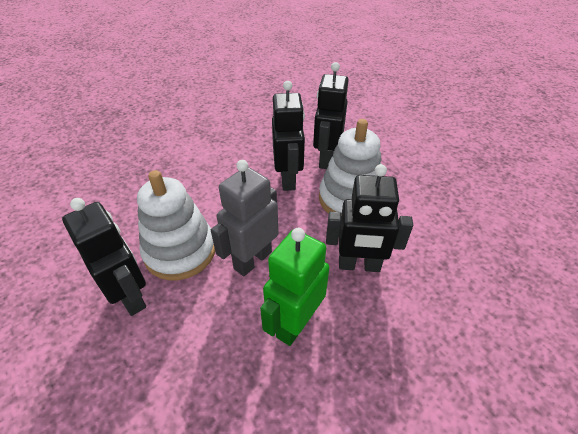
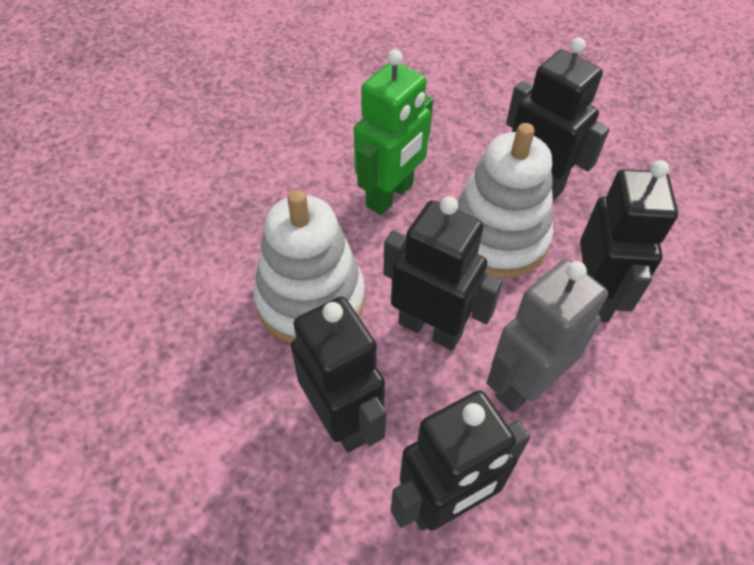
black robot: [62,198,146,316] [272,81,305,191] [313,62,349,169] [326,164,413,272] = 4 -> [291,296,387,453] [383,196,503,350] [391,390,530,530] [506,37,610,201] [580,160,678,322] = 5

